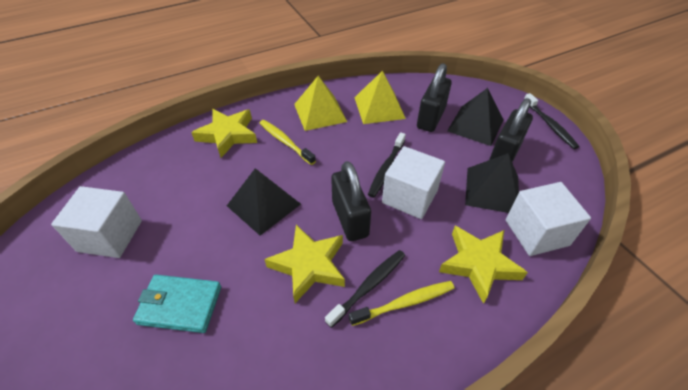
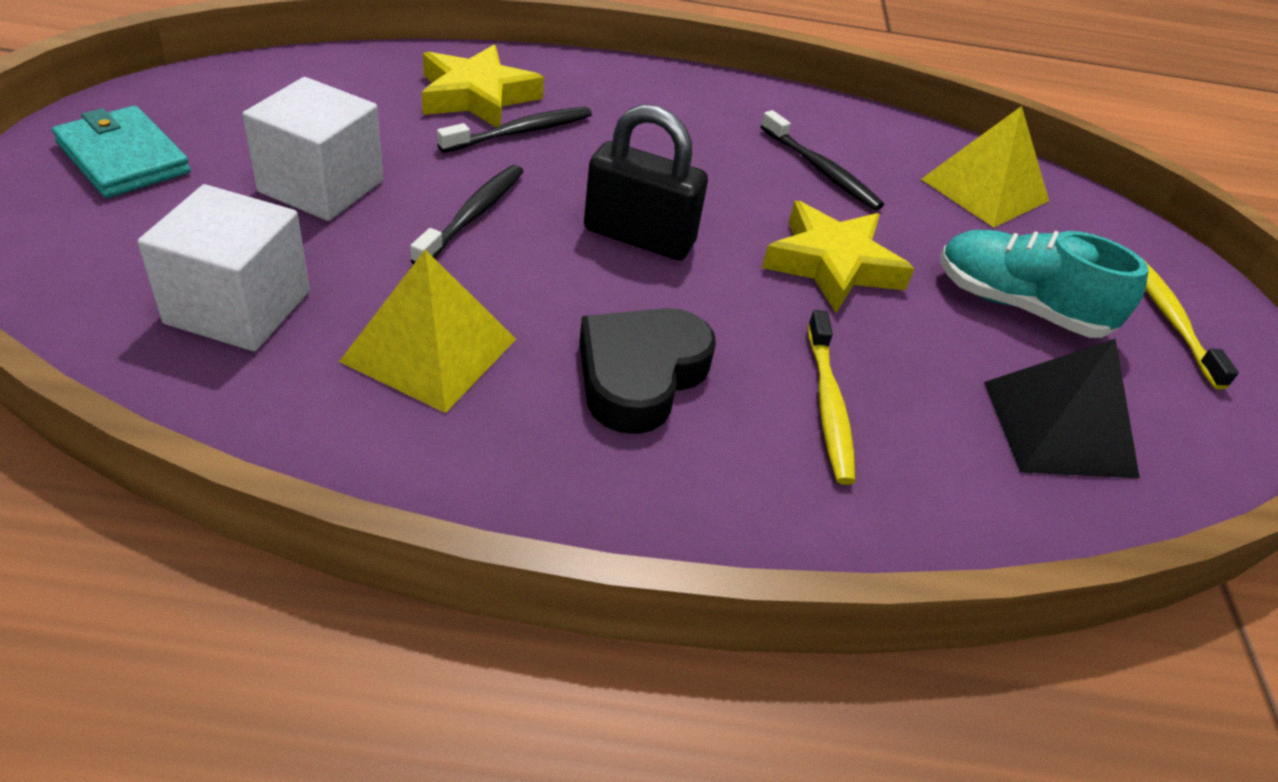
black heart: none = 0 -> [579,308,716,434] = 1
black padlock: [331,161,371,241] [417,63,452,132] [489,98,533,162] = 3 -> [584,104,708,260] = 1
black pyramid: [227,168,301,236] [447,88,504,146] [465,153,519,213] = 3 -> [984,338,1140,478] = 1
turquoise shoe: none = 0 -> [940,230,1149,338] = 1
white cube: [51,186,142,258] [382,146,445,219] [506,182,591,256] = 3 -> [137,184,310,351] [242,77,383,221] = 2
yellow star: [191,109,257,158] [265,225,345,303] [439,226,528,304] = 3 -> [422,45,544,128] [762,201,915,313] = 2

